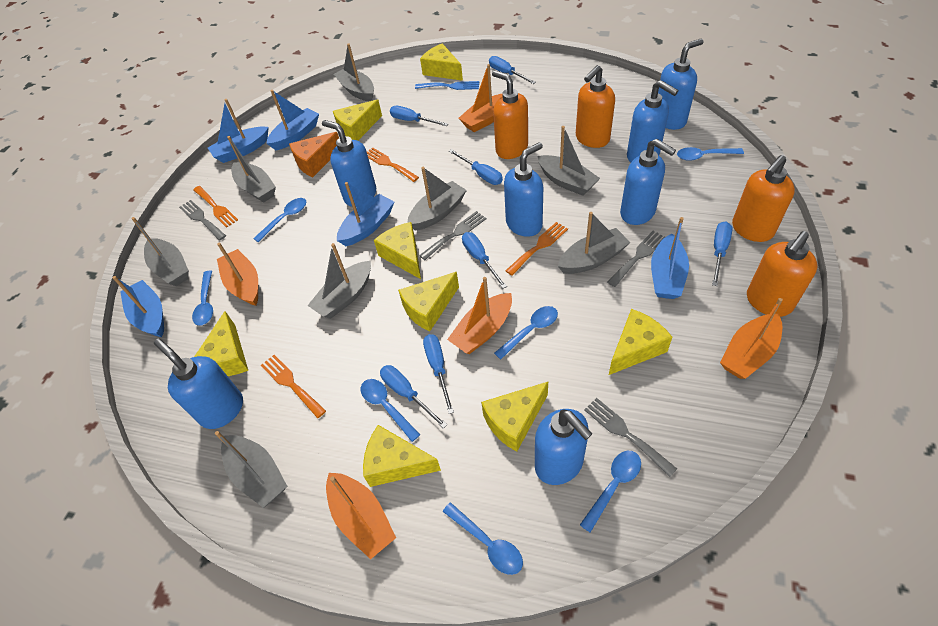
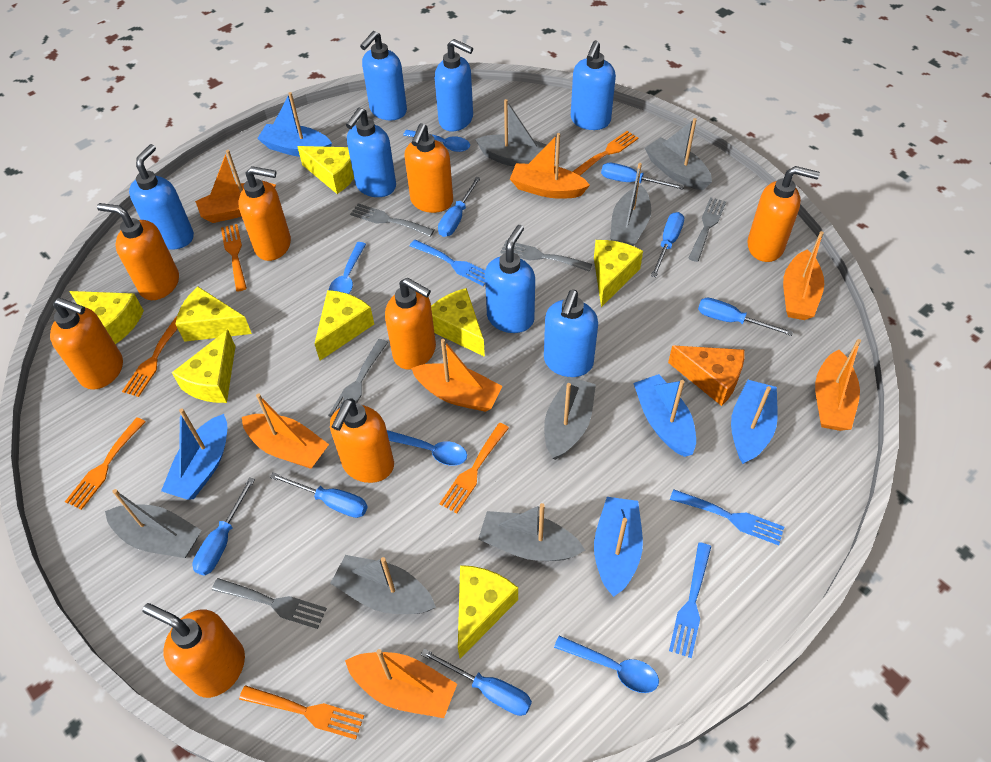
blue fork: [415,81,479,90] = 1 -> [410,240,485,286] [669,542,711,658] [670,489,784,545] = 3
blue spoon: [192,271,213,326] [253,198,306,242] [361,379,420,442] [443,502,523,575] [494,306,558,359] [580,451,641,532] [677,147,744,161] = 7 -> [329,242,366,294] [387,430,467,466] [403,130,470,152] [554,636,659,693] = 4
grey boat: [132,217,189,286] [215,431,287,508] [227,136,276,203] [307,243,371,319] [334,44,374,101] [408,167,467,231] [538,126,600,196] [558,212,630,274] = 8 -> [105,489,202,558] [330,555,436,614] [475,99,547,167] [478,503,585,561] [544,376,596,460] [610,163,651,246] [645,118,712,190] = 7
grey fork: [179,200,226,241] [419,211,486,260] [584,398,677,477] [607,231,665,287] = 4 -> [212,578,327,629] [328,339,388,417] [350,203,434,237] [500,240,592,272] [688,197,726,262] = 5
orange boat: [217,242,258,306] [326,473,396,560] [447,277,512,354] [459,64,502,132] [720,298,783,379] = 5 -> [195,150,276,223] [242,394,329,469] [345,649,457,718] [411,339,502,412] [510,133,590,199] [783,231,824,320] [815,339,861,431] = 7
orange fork: [193,186,238,228] [261,355,326,418] [367,147,419,182] [506,222,568,276] = 4 -> [65,417,146,510] [122,316,178,397] [221,224,247,292] [239,685,364,740] [439,423,509,513] [572,131,638,176] = 6
orange soap dispenser: [492,70,528,159] [576,65,615,148] [732,155,795,242] [747,231,818,317] = 4 -> [50,298,123,390] [97,203,179,300] [143,603,245,698] [239,166,291,261] [330,399,394,483] [385,278,436,370] [404,123,453,213] [747,166,820,262] = 8

